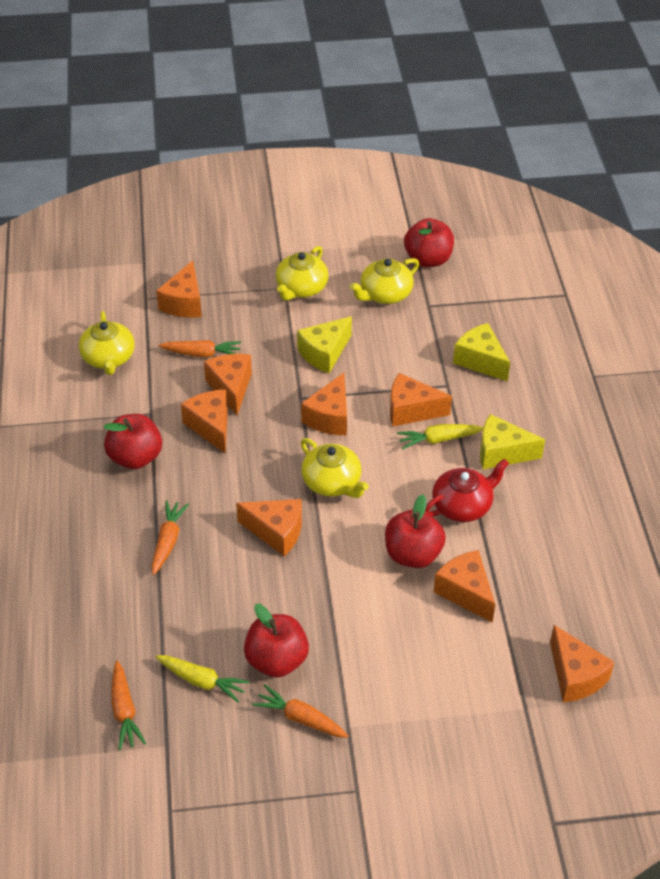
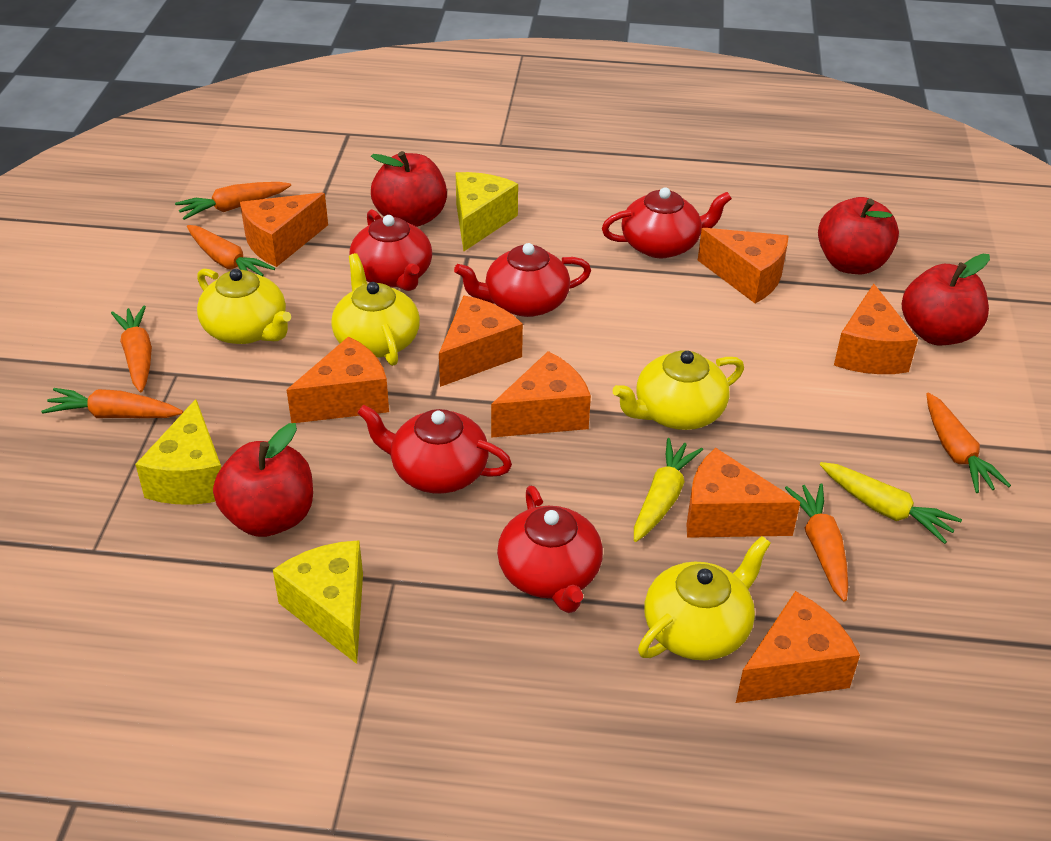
orange carrot: [111,660,146,750] [151,500,189,575] [159,340,241,357] [252,685,349,738] = 4 -> [41,388,183,418] [111,305,152,392] [175,182,291,220] [187,225,275,276] [785,484,848,602] [926,393,1011,493] = 6
red teapot: [425,458,509,522] = 1 -> [350,209,432,291] [357,404,512,494] [454,243,591,317] [497,486,603,613] [602,187,732,258] = 5

